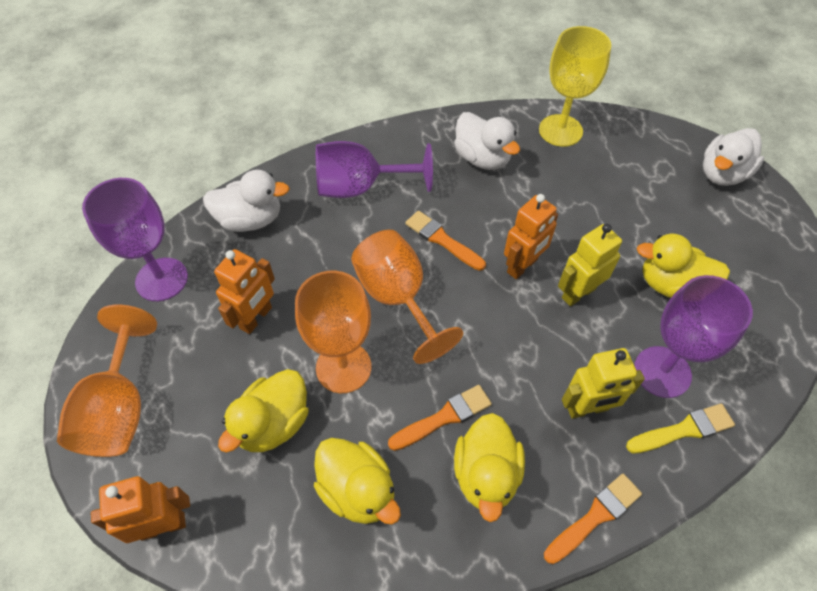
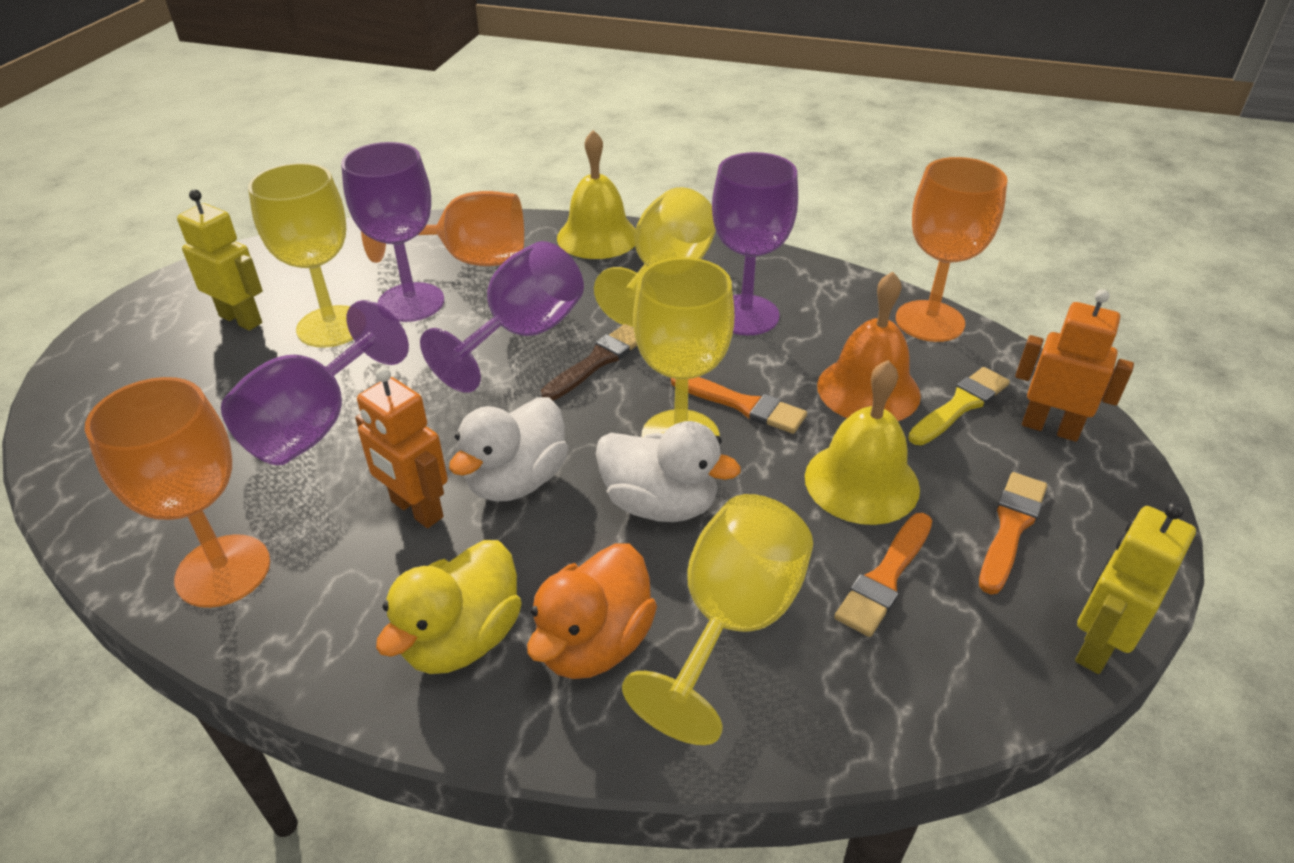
brown brush: none = 0 -> [541,324,637,401] = 1
orange bell: none = 0 -> [817,272,921,421] = 1
orange duck: none = 0 -> [527,543,657,679] = 1
orange robot: [91,476,190,543] [214,249,275,334] [504,194,558,279] = 3 -> [355,367,448,528] [1015,289,1134,442] = 2
purple goblet: [82,178,188,301] [316,141,433,198] [634,275,753,398] = 3 -> [221,300,409,465] [341,142,444,322] [420,241,584,393] [712,152,798,335] = 4
white duck: [203,170,290,232] [454,112,520,170] [703,128,764,186] = 3 -> [449,397,568,501] [595,421,741,522] = 2
yellow bell: none = 0 -> [557,130,636,259] [805,360,920,525] = 2
yellow duck: [218,369,309,453] [314,438,401,525] [454,413,525,522] [637,233,730,298] = 4 -> [376,540,522,674] = 1
yellow goblet: [539,26,611,147] = 1 -> [248,163,353,348] [594,187,716,327] [622,494,813,745] [633,257,734,437] = 4

